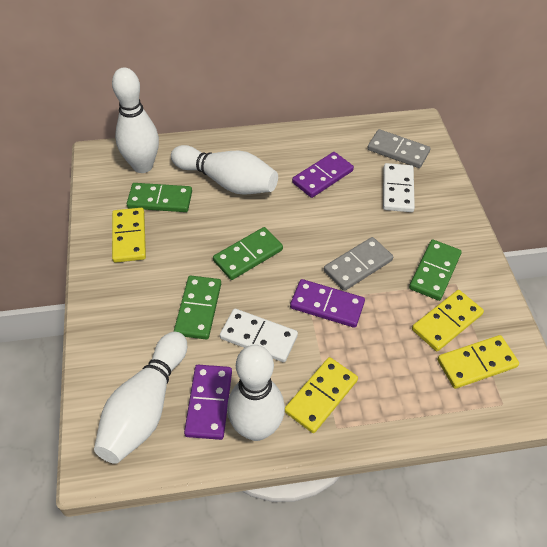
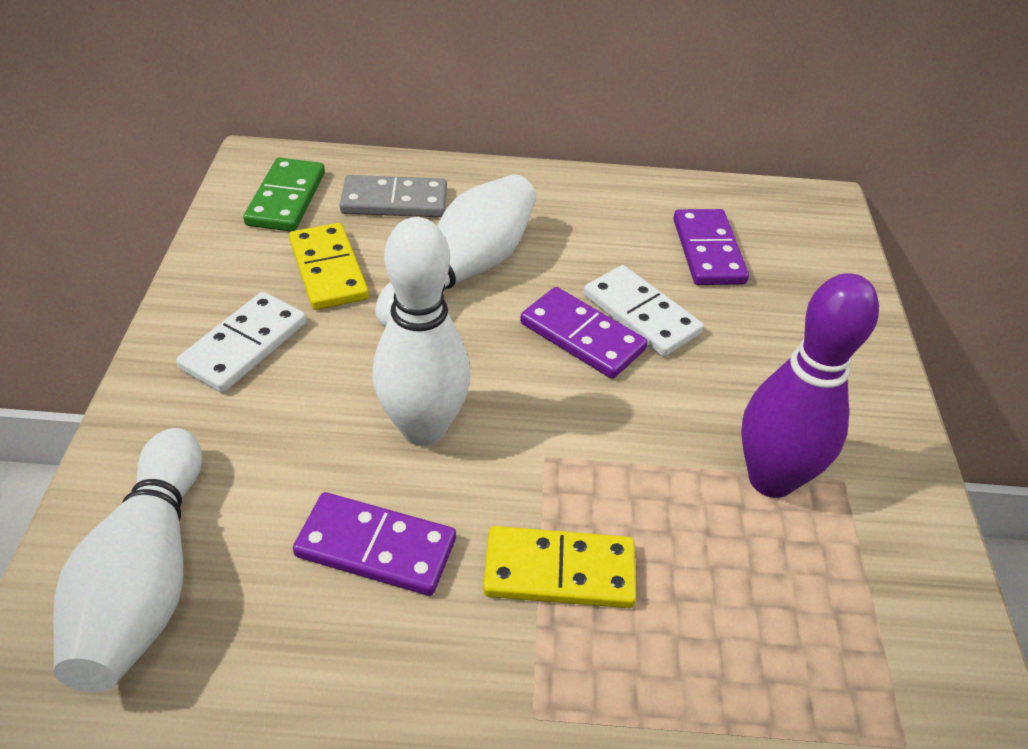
green domino: [127,183,192,212] [174,276,221,339] [213,227,283,280] [409,240,462,301] = 4 -> [243,158,325,232] = 1
grey domino: [324,237,393,291] [367,129,430,168] = 2 -> [340,175,447,217] = 1
purple bowling pin: none = 0 -> [741,273,879,498] = 1
white bowling pin: [94,332,187,464] [112,68,159,173] [171,145,278,195] [227,345,285,441] = 4 -> [53,428,202,693] [373,217,470,446] [375,174,536,327] = 3
yellow domino: [112,208,146,263] [285,357,358,433] [412,290,484,351] [437,335,519,389] = 4 -> [289,223,369,310] [483,526,636,608] = 2

